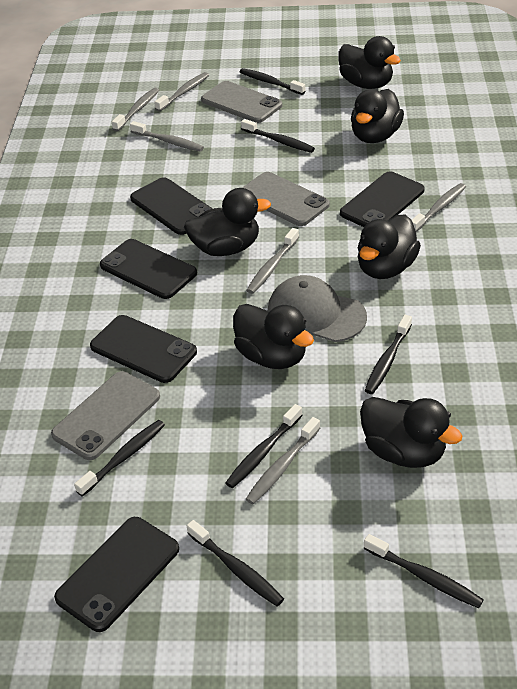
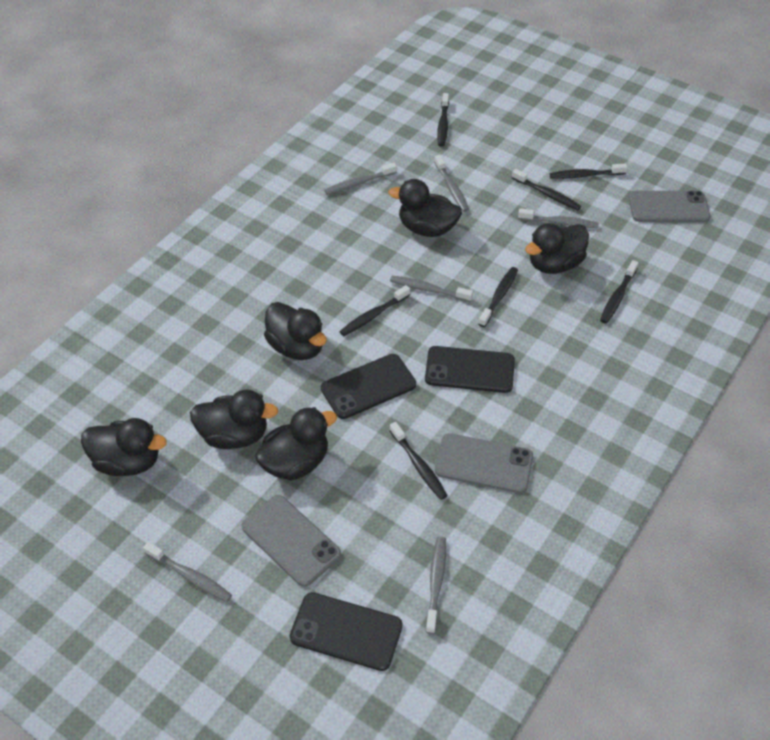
black phone: [54,517,179,632] [90,315,197,383] [100,239,197,299] [130,177,213,235] [340,171,425,227] = 5 -> [290,592,402,671] [321,354,416,419] [425,346,515,393] = 3
grey cap: [268,275,367,342] = 1 -> none = 0

